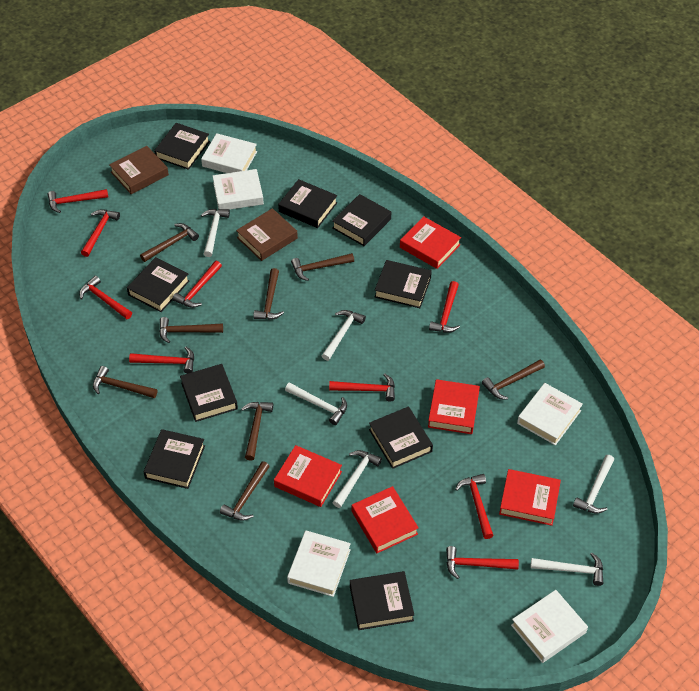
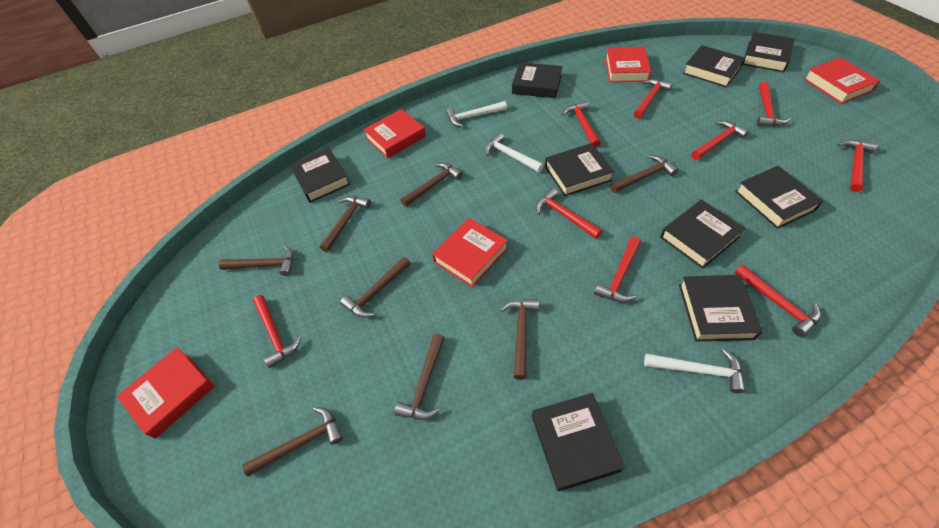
brown book: [109,146,169,194] [236,208,298,261] = 2 -> none = 0
white book: [201,133,257,173] [213,169,264,210] [287,531,351,597] [511,590,588,663] [517,383,583,445] = 5 -> none = 0
white hammer: [201,209,230,257] [285,382,347,425] [322,310,366,361] [332,450,382,508] [531,553,603,586] [573,455,614,514] = 6 -> [446,101,507,127] [485,133,544,172] [644,349,746,393] = 3

